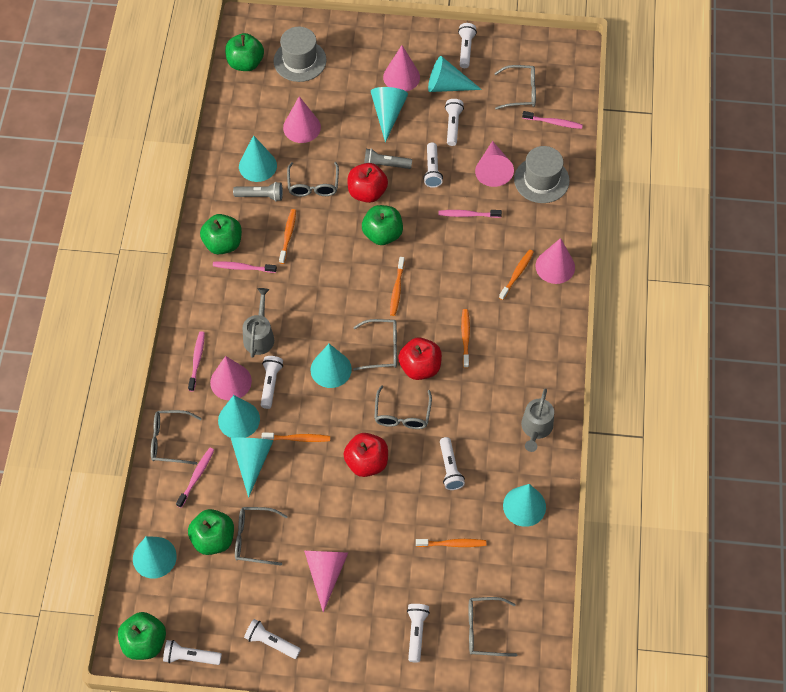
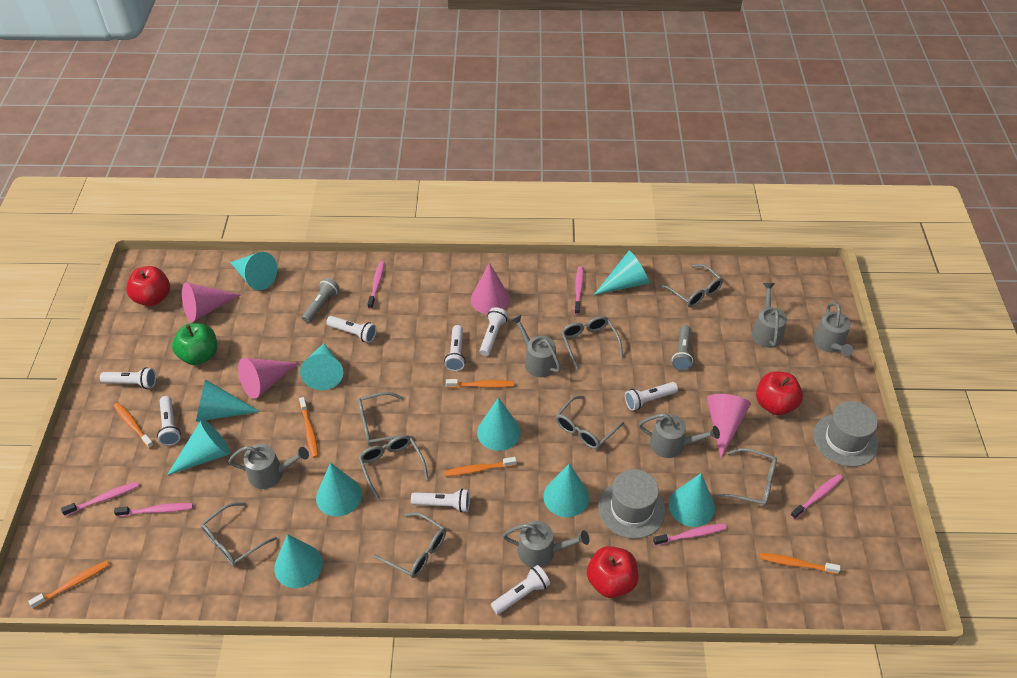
green apple: [118,612,166,660] [188,509,234,555] [200,214,242,254] [225,33,264,71] [362,205,403,245] = 5 -> [172,323,217,365] = 1
grey glasses: [151,410,202,465] [235,507,288,566] [287,162,339,197] [353,319,397,371] [374,385,432,429] [469,597,517,657] [494,65,536,110] = 7 -> [201,502,277,567] [358,392,414,445] [359,435,428,500] [373,512,446,578] [556,396,624,449] [561,316,623,370] [659,264,723,307] [716,448,777,507] = 8
grey watering can: [243,288,274,358] [521,388,554,452] = 2 -> [228,444,309,489] [502,521,589,568] [511,315,561,377] [639,413,720,458] [752,283,787,348] [813,302,853,356] = 6
pink cone: [210,356,252,400] [283,96,321,143] [304,551,348,613] [383,45,420,92] [475,141,514,187] [535,238,575,284] = 6 -> [182,282,240,322] [238,358,299,399] [471,263,510,314] [707,394,751,458] = 4
pink toothbrush: [176,448,214,508] [188,331,205,392] [213,261,277,273] [438,210,502,218] [522,111,583,129] = 5 -> [61,481,139,516] [114,503,193,517] [368,261,385,309] [574,266,584,315] [653,523,727,546] [790,474,843,519] = 6
turquoise cone: [133,536,177,579] [218,395,260,438] [231,438,273,498] [239,135,277,182] [310,344,352,388] [371,87,408,142] [428,56,482,92] [503,484,546,527] = 8 -> [167,419,231,475] [196,379,260,422] [230,252,277,290] [274,534,323,588] [300,343,343,390] [316,463,362,516] [477,397,521,451] [543,464,589,517] [594,250,650,295] [669,473,715,527] = 10

